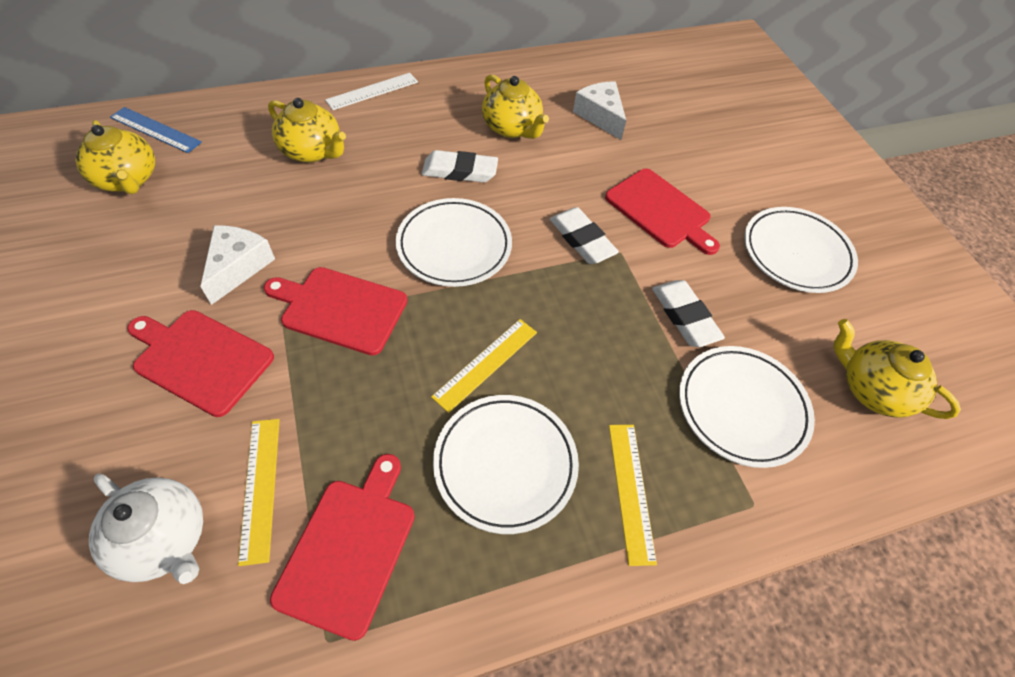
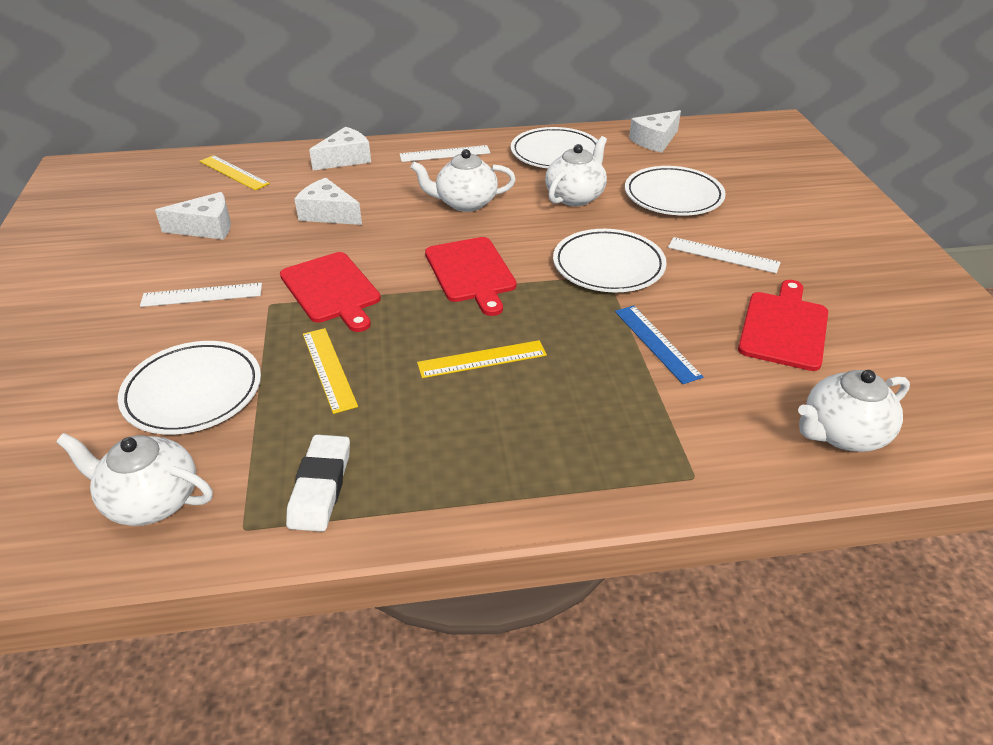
red cutting board: [127,310,274,417] [264,267,407,355] [270,454,415,641] [605,169,720,255] = 4 -> [280,252,381,332] [425,237,517,316] [738,280,828,371] = 3
white cheese: [200,225,275,305] [573,81,626,140] = 2 -> [155,192,231,240] [295,178,362,225] [309,127,371,170] [629,110,681,153] = 4
white eraser: [422,150,498,183] [550,207,619,264] [652,280,725,347] = 3 -> [286,434,350,532] = 1
white ruler: [325,73,418,110] = 1 -> [140,283,262,307] [400,145,490,162] [668,237,781,273] = 3
white teapot: [89,473,203,584] = 1 -> [56,433,213,526] [411,149,516,212] [545,136,607,206] [798,370,910,452] = 4
yellow teapot: [75,120,155,194] [268,98,346,163] [482,74,549,139] [833,319,961,419] = 4 -> none = 0

